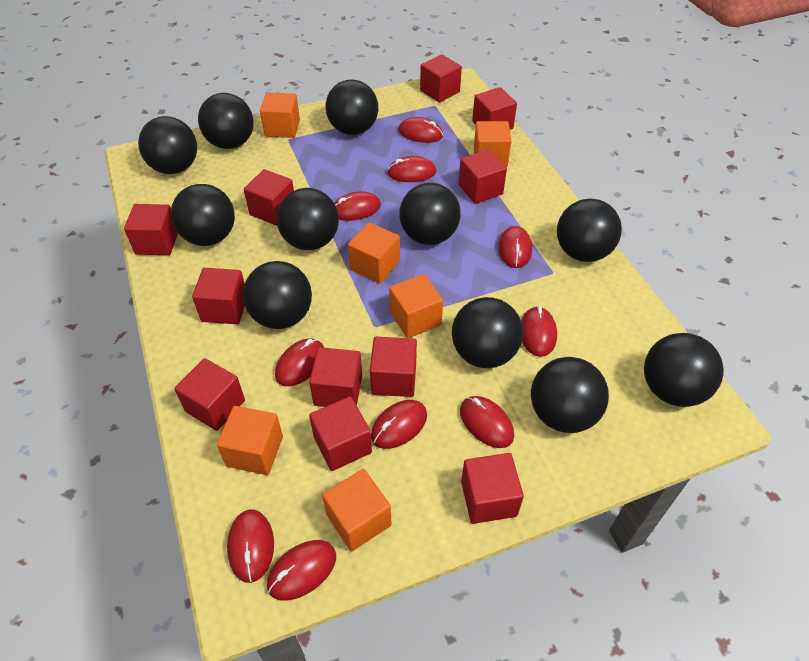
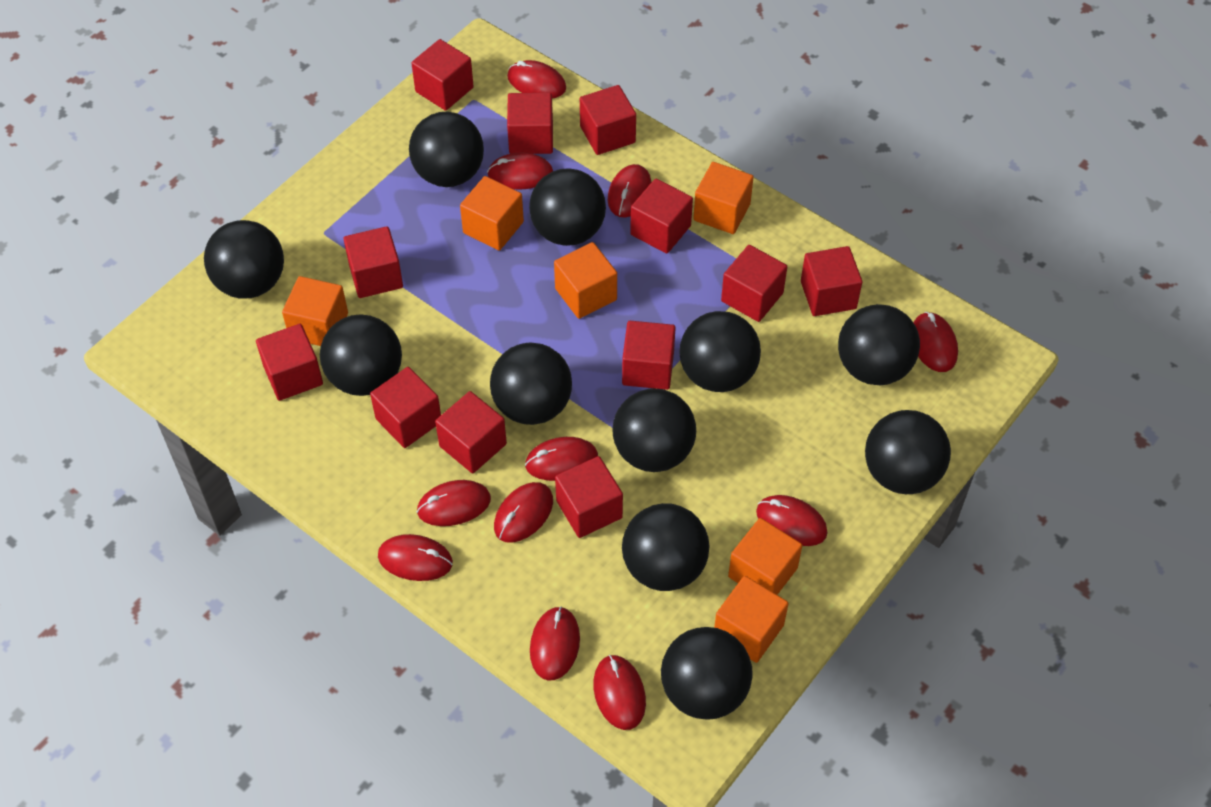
red cube: [124,204,178,255] [174,358,245,431] [192,268,245,324] [244,169,294,226] [309,347,362,407] [309,396,372,471] [370,337,417,397] [420,54,462,103] [459,149,507,204] [461,453,524,524] [472,87,517,130] = 11 -> [256,324,323,401] [344,226,403,298] [370,367,441,448] [411,39,474,111] [435,391,507,473] [507,93,553,154] [555,456,623,538] [580,85,636,155] [622,321,676,390] [630,179,693,254] [721,245,787,322] [801,246,862,316] = 12
red mouse: [227,509,274,583] [267,540,336,601] [275,338,324,386] [334,191,381,221] [371,400,427,449] [387,156,436,182] [398,117,443,143] [460,396,514,448] [498,226,532,268] [521,306,557,357] = 10 -> [378,534,453,581] [417,480,491,526] [487,153,553,190] [494,482,553,543] [507,60,566,99] [525,437,598,481] [530,606,580,681] [593,655,646,730] [608,164,651,217] [756,495,828,546] [914,312,958,372] = 11

